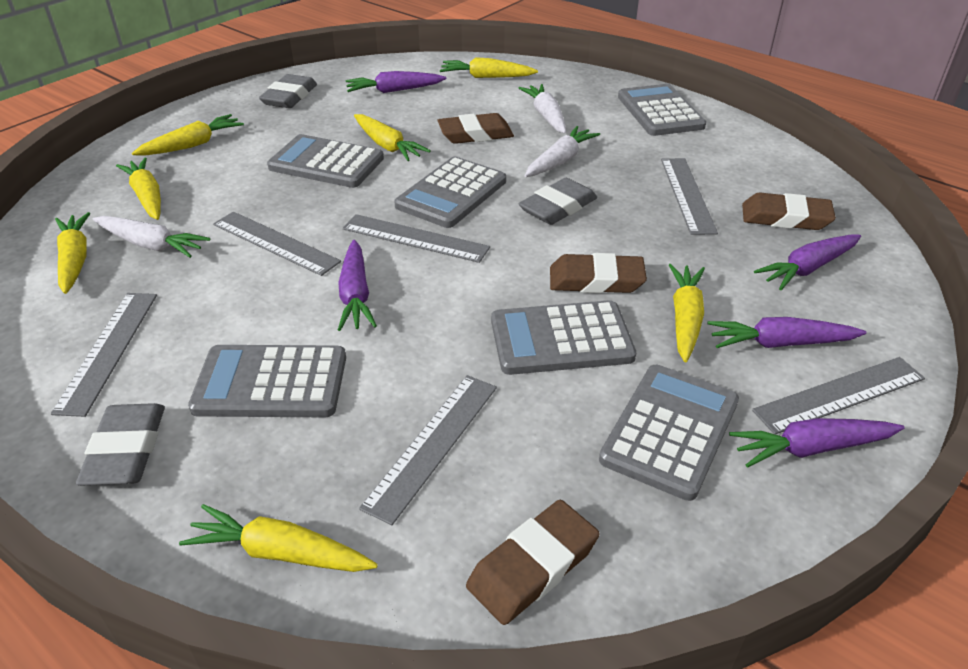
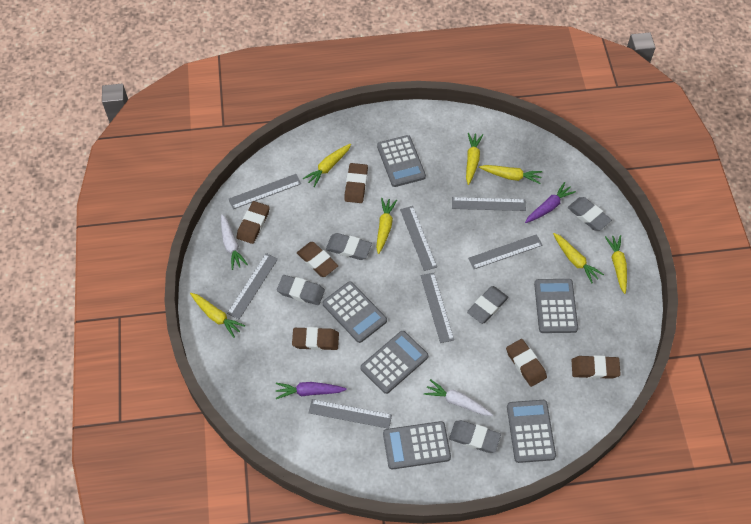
brown eraser: [438,113,514,144] [466,500,600,625] [550,253,647,293] [742,193,836,230] = 4 -> [237,201,270,244] [292,327,339,350] [297,242,338,277] [344,163,368,203] [506,339,547,387] [572,355,621,379] = 6
grey eraser: [76,403,165,486] [259,74,317,108] [518,178,597,225] = 3 -> [277,275,325,305] [326,233,372,260] [449,420,501,453] [467,286,508,324] [568,197,612,231] = 5
grey ruler: [51,293,157,417] [213,212,341,276] [343,214,490,263] [359,375,497,525] [661,158,718,235] [752,357,925,435] = 6 -> [227,253,278,319] [229,174,301,209] [309,399,392,429] [400,206,437,271] [421,273,454,343] [452,197,526,211] [468,234,543,269] = 7
purple carrot: [338,240,377,331] [345,71,446,93] [708,317,866,348] [729,418,905,468] [754,235,861,290] = 5 -> [276,382,347,399] [525,182,576,223] = 2
white carrot: [93,216,210,258] [519,84,566,134] [525,126,600,177] = 3 -> [221,214,248,270] [424,379,493,416] = 2

